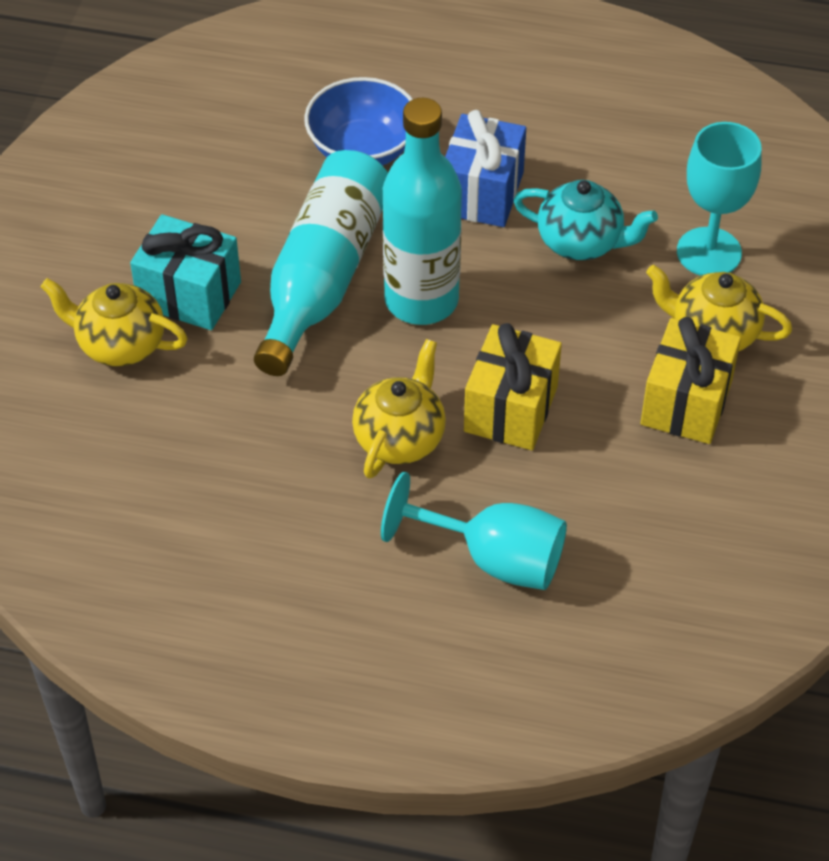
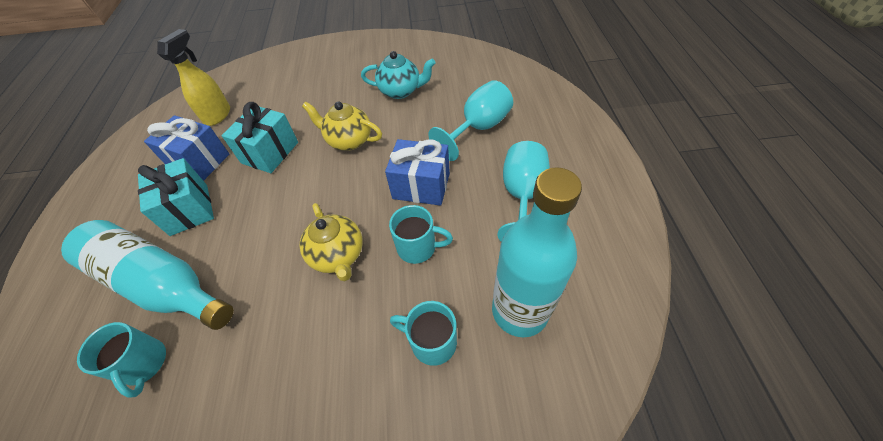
blue bowl: [304,77,413,166] = 1 -> none = 0
blue gift: [445,110,526,227] = 1 -> [144,115,229,181] [385,139,450,206] = 2
turquoise gift: [130,214,241,330] = 1 -> [138,158,214,236] [222,102,298,173] = 2
turquoise mug: none = 0 -> [77,322,166,397] [389,205,453,264] [390,301,457,366] = 3
yellow gift: [464,323,562,450] [641,317,741,444] = 2 -> none = 0
yellow spray bottle: none = 0 -> [157,29,230,126] = 1
yellow teapot: [41,278,188,366] [352,339,446,479] [646,265,792,352] = 3 -> [300,203,363,281] [302,102,382,151] = 2

